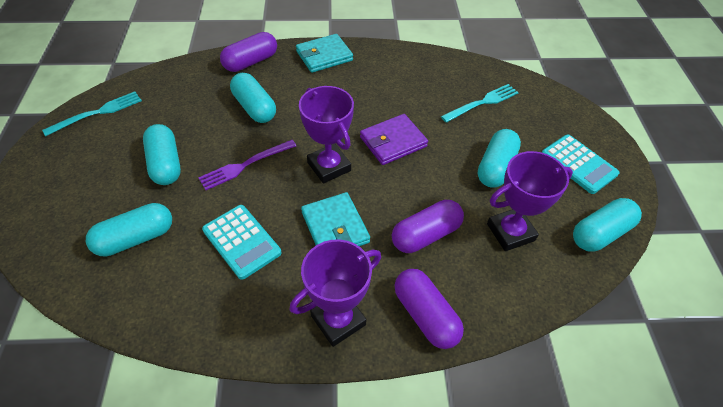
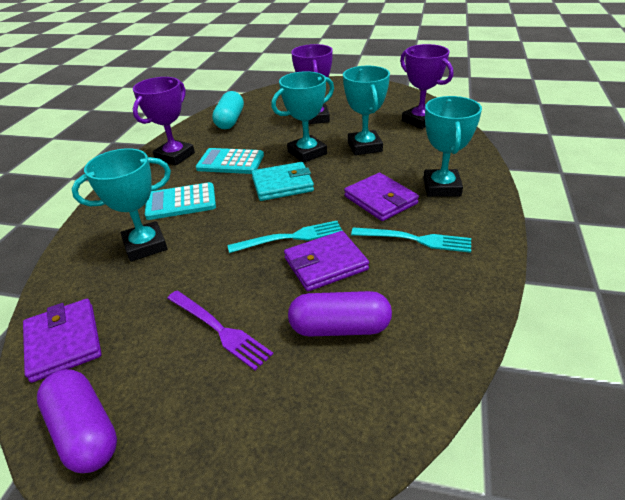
purple capsule: [220,32,277,72] [392,200,464,253] [394,269,464,349] = 3 -> [37,369,117,473] [288,291,392,337] = 2
purple wallet: [360,114,428,165] = 1 -> [23,299,102,383] [284,231,369,291] [344,173,419,221] = 3
turquoise capsule: [86,203,172,257] [143,124,181,185] [230,73,276,123] [478,129,521,188] [573,198,642,252] = 5 -> [212,91,244,129] = 1
turquoise trophy: none = 0 -> [71,148,171,262] [271,71,334,163] [343,66,390,155] [423,96,482,197] = 4
turquoise wallet: [296,34,353,73] [301,192,370,246] = 2 -> [251,162,314,201] = 1

